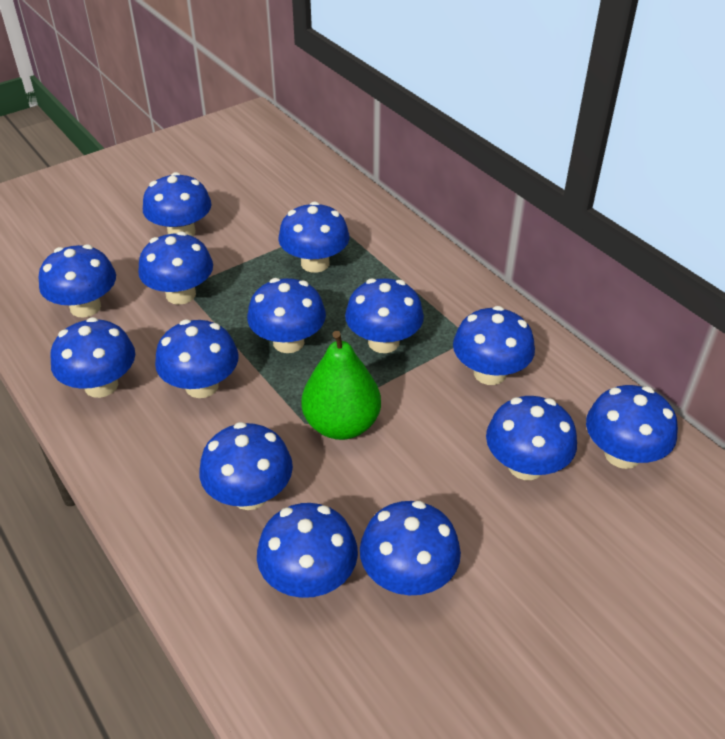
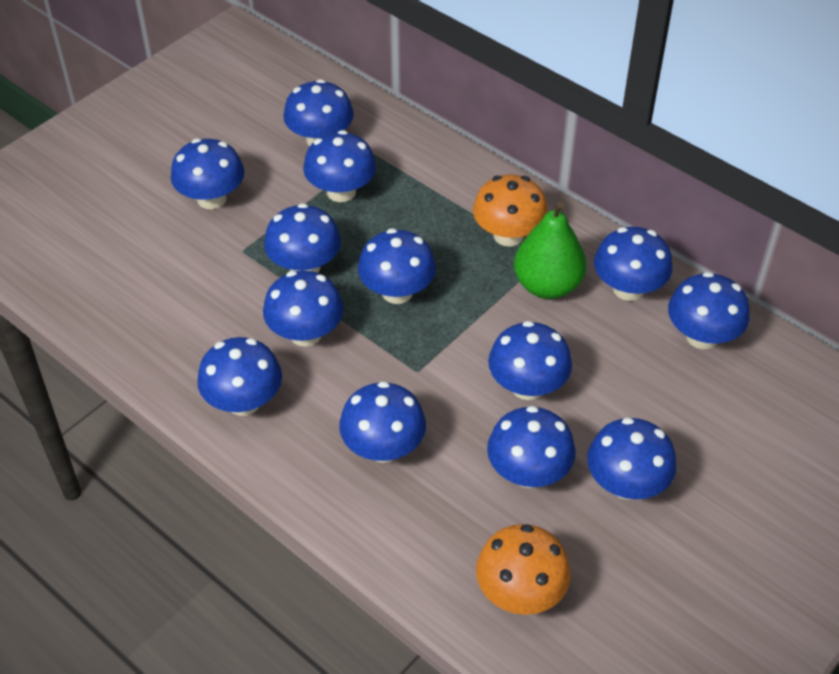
blue mushroom: [39,244,116,318] [50,317,135,398] [138,232,213,305] [143,172,212,236] [155,319,239,398] [199,422,293,510] [247,278,326,353] [257,503,358,598] [278,202,350,273] [345,278,424,353] [360,501,461,595] [453,306,535,385] [486,396,577,480] [586,385,678,469] = 14 -> [171,138,244,209] [197,337,282,416] [263,270,344,347] [264,203,341,273] [283,79,354,146] [303,130,376,202] [339,381,426,463] [358,228,436,304] [487,406,576,488] [488,321,572,400] [587,417,676,500] [594,227,672,301] [668,272,750,349] = 13
orange mushroom: none = 0 -> [473,174,548,246] [476,524,571,615] = 2

